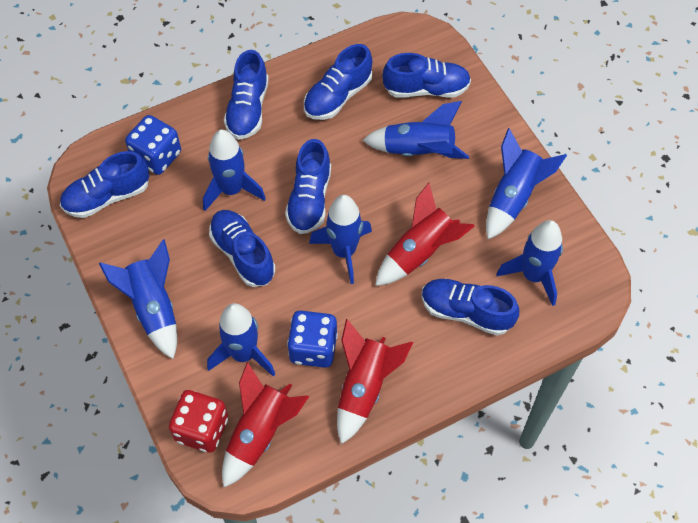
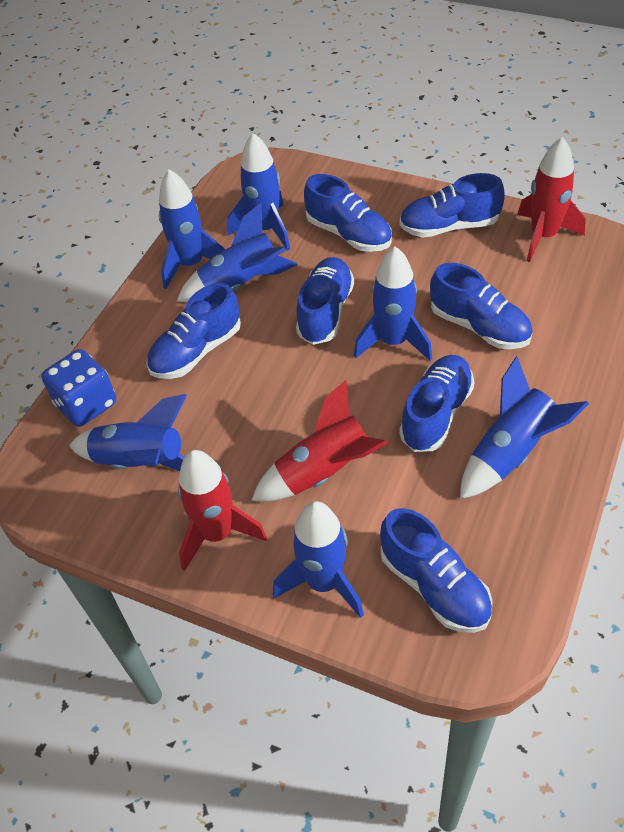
blue dice: [125,115,181,175] [287,310,338,368] = 2 -> [41,349,116,427] = 1
red dice: [169,390,228,453] = 1 -> none = 0

